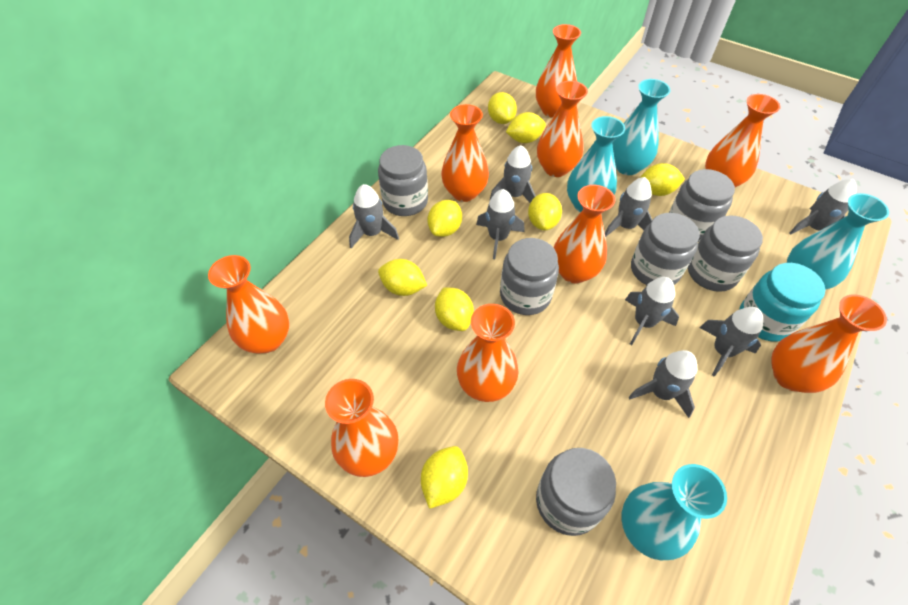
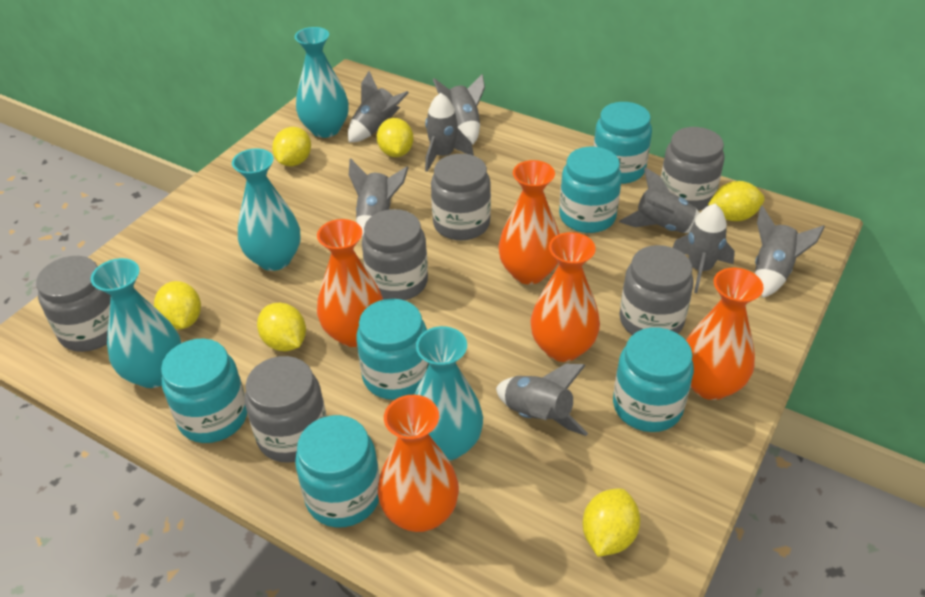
orange vase: [208,255,289,354] [325,379,398,477] [441,104,489,202] [457,304,518,402] [536,24,581,118] [537,81,588,177] [553,185,615,284] [705,94,781,187] [771,295,887,393] = 9 -> [317,219,383,347] [378,395,459,532] [498,160,560,285] [530,232,600,362] [686,268,764,400] = 5
turquoise jar: [739,263,825,342] = 1 -> [161,339,247,443] [295,415,380,528] [356,299,429,400] [559,147,622,233] [593,102,652,184] [613,327,694,432] = 6
yellow lemon: [378,259,427,296] [421,446,468,509] [428,200,462,237] [435,287,474,331] [488,92,517,124] [506,112,546,143] [528,193,562,230] [640,163,685,196] = 8 -> [154,281,201,330] [257,303,306,351] [272,127,311,166] [377,118,414,157] [583,488,640,557] [708,181,765,221] = 6

